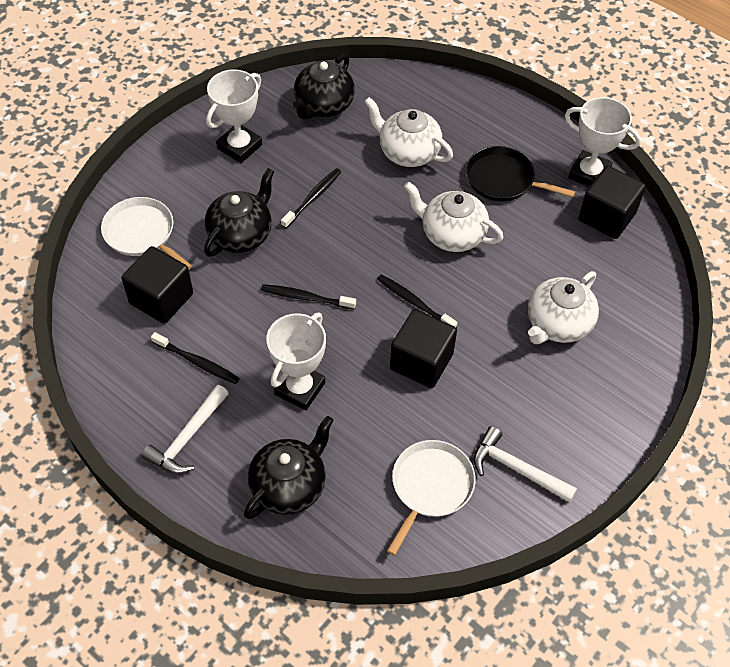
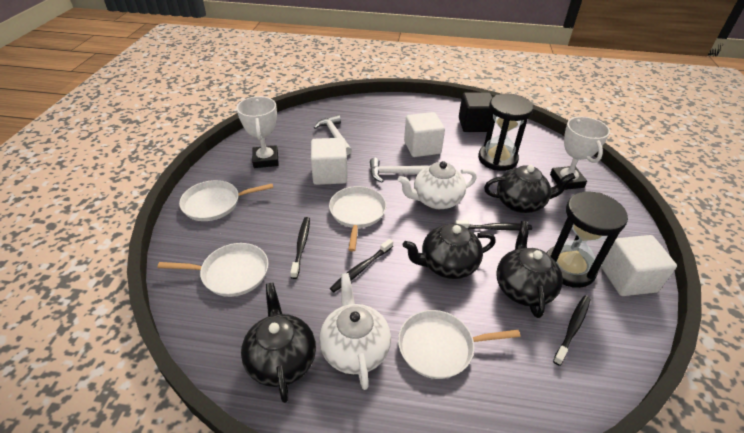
black cube: [122,246,193,324] [390,309,457,388] [578,166,646,239] = 3 -> [459,92,493,132] = 1
black hourglass: none = 0 -> [478,94,534,171] [547,191,628,288] = 2
black pan: [466,146,575,201] = 1 -> none = 0
black teapot: [204,168,274,257] [244,416,333,519] [293,54,355,120] = 3 -> [241,283,316,403] [403,223,496,279] [484,165,576,213] [496,221,563,318] = 4
white cube: none = 0 -> [311,138,347,185] [404,112,445,157] [601,235,677,296] = 3
white pan: [101,197,192,270] [387,440,476,556] = 2 -> [158,243,268,297] [179,180,273,221] [329,186,386,251] [398,310,520,379] = 4
white teapot: [364,97,453,167] [404,182,504,252] [528,271,599,344] = 3 -> [319,273,391,390] [398,161,477,209] = 2
white trophy: [206,69,262,163] [266,312,326,411] [565,97,641,187] = 3 -> [236,96,279,168] [550,117,610,190] = 2

